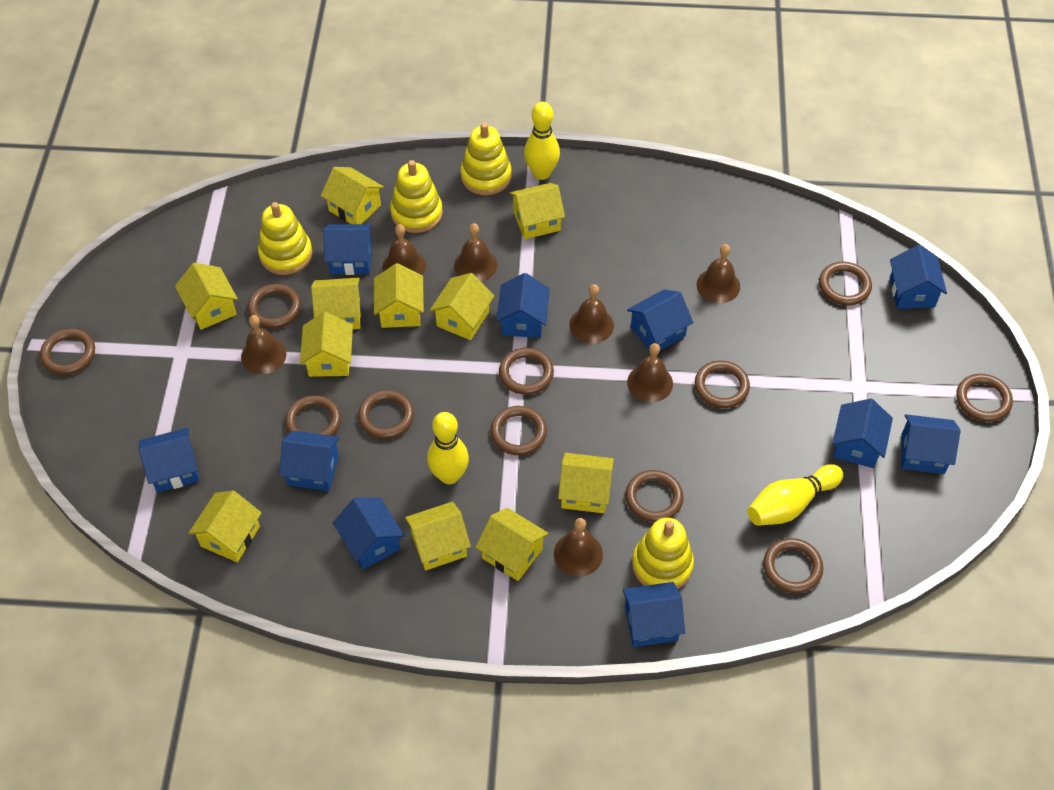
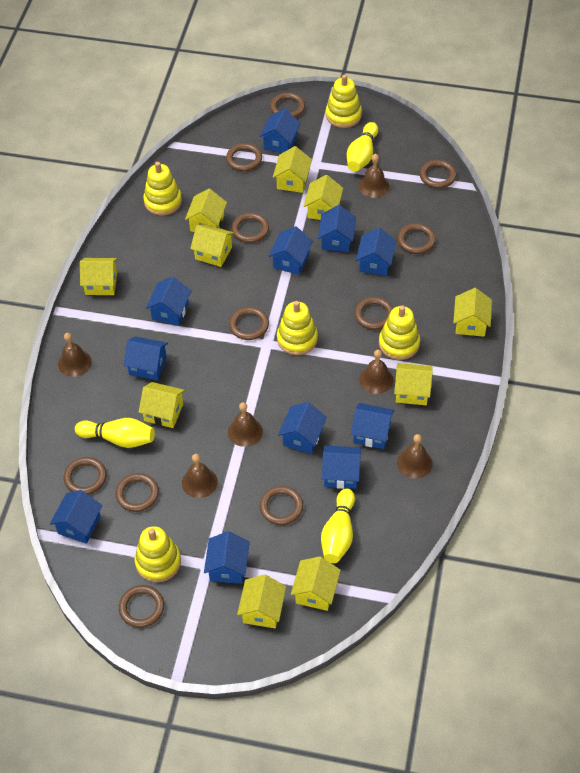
blue house: [138,428,200,493] [279,431,340,491] [324,224,373,275] [333,497,405,569] [496,273,550,338] [622,582,685,647] [627,289,693,350] [832,398,893,468] [890,245,947,309] [901,414,961,474] = 10 -> [50,490,102,544] [123,336,168,381] [146,276,191,326] [204,531,250,584] [259,108,301,153] [269,226,313,275] [278,402,327,454] [318,205,356,252] [322,446,361,489] [351,403,394,449] [356,228,396,276] = 11
brown bell: [241,315,286,374] [383,224,426,275] [454,223,497,282] [554,518,603,577] [569,284,614,344] [627,343,673,402] [696,244,740,303] = 7 -> [58,333,92,377] [182,454,218,498] [228,402,263,447] [359,154,389,198] [359,350,393,394] [397,434,433,479] = 6
yellow house: [175,263,238,330] [189,491,262,562] [300,312,353,377] [311,277,361,329] [321,167,384,224] [374,263,424,328] [405,502,471,571] [429,273,494,340] [476,508,549,581] [509,183,565,239] [558,453,614,513] = 11 -> [80,258,117,295] [139,382,185,428] [185,189,227,232] [190,224,234,267] [237,574,286,628] [273,146,312,193] [291,556,341,611] [304,175,343,220] [394,363,433,405] [453,288,492,337] = 10
yellow stacking toy: [258,202,312,275] [390,160,443,233] [460,123,512,195] [632,518,694,589] = 4 -> [135,526,181,582] [143,162,182,216] [277,301,318,355] [326,74,362,128] [379,305,420,360] = 5

